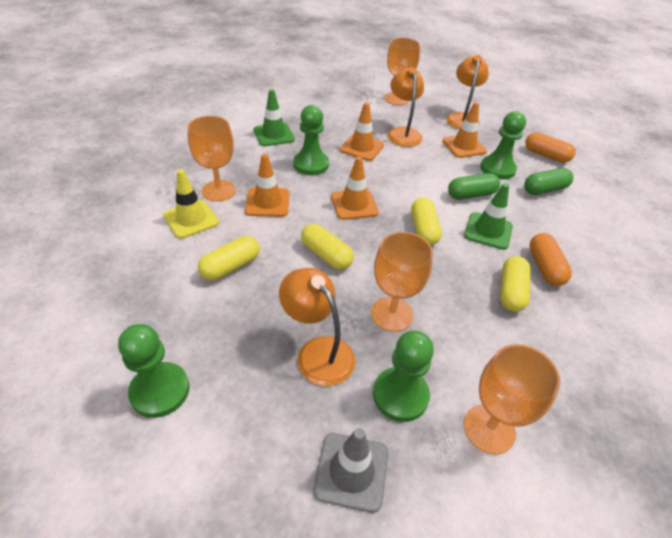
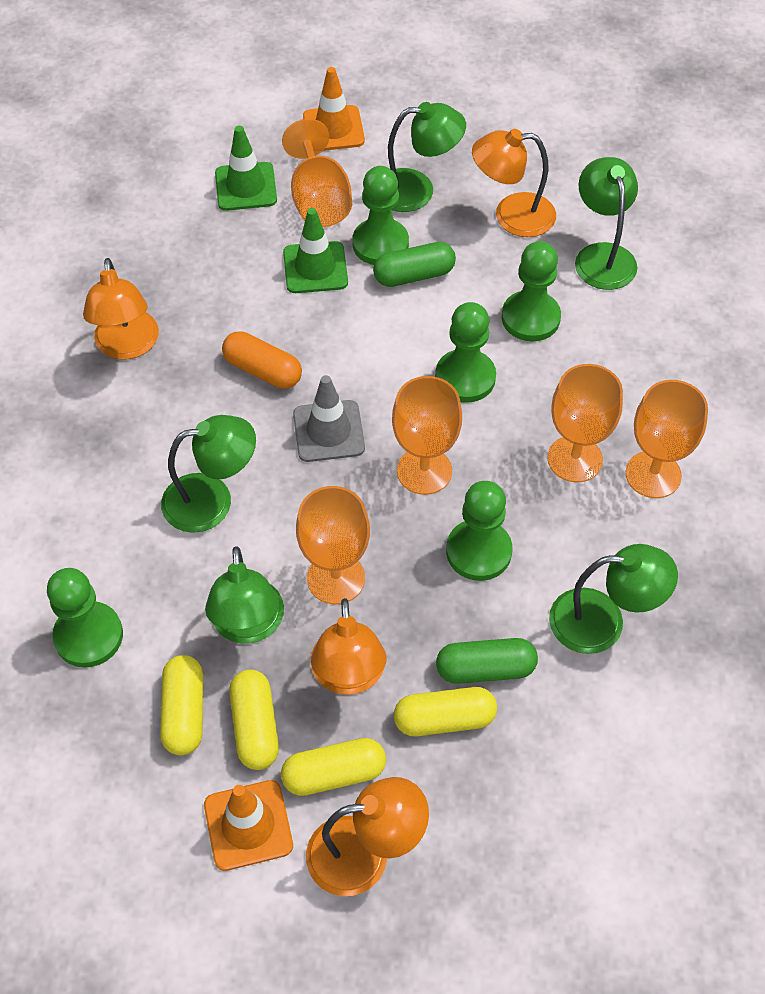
green lamp: none = 0 -> [161,415,256,533] [205,546,284,644] [388,102,466,212] [549,544,678,654] [575,157,638,290] = 5
green pawn: [118,324,190,418] [293,105,329,175] [373,331,434,422] [480,111,526,180] = 4 -> [47,568,123,668] [352,166,409,265] [435,302,496,403] [446,481,512,581] [502,241,561,341] = 5
orange capsule: [525,132,575,163] [529,233,572,286] = 2 -> [222,331,302,389] = 1
orange goblet: [188,116,236,202] [371,232,433,332] [384,37,420,105] [464,344,560,454] = 4 -> [282,119,352,227] [296,486,370,604] [392,376,462,495] [547,364,623,482] [626,380,708,498] = 5
orange lamp: [279,268,355,386] [387,67,424,147] [446,55,489,129] = 3 -> [83,258,159,360] [306,777,429,896] [310,598,387,695] [472,129,556,237] = 4
orange traffic cone: [245,154,290,217] [331,156,379,220] [340,102,384,161] [443,102,487,158] = 4 -> [204,780,293,871] [303,67,365,151] = 2
yellow traffic cone: [163,169,219,239] = 1 -> none = 0

